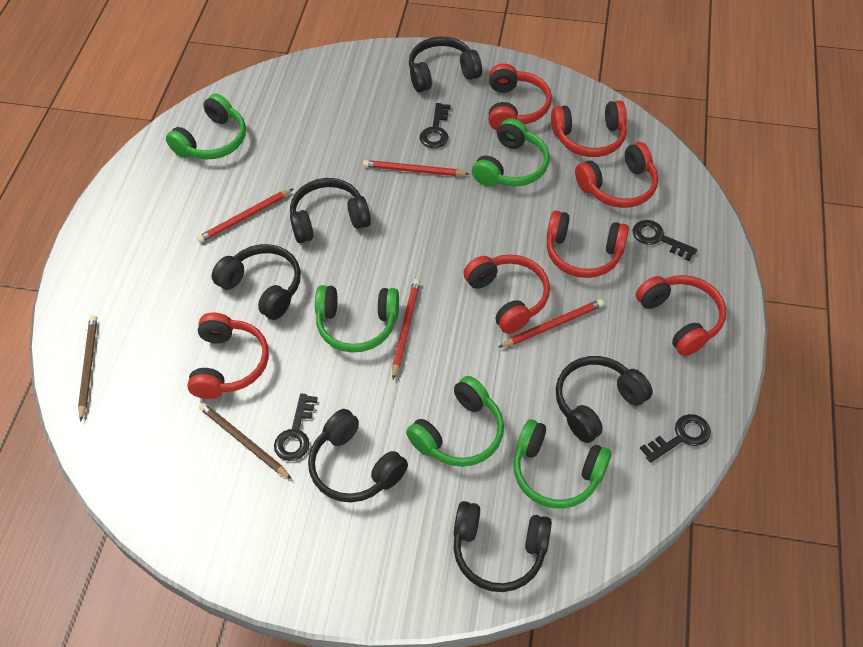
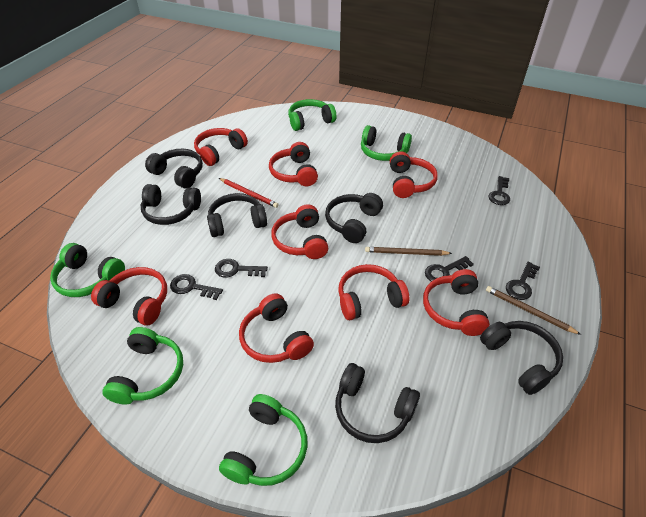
black key: [274,394,318,461] [420,103,451,148] [633,220,697,261] [640,414,711,463] = 4 -> [170,274,223,300] [215,259,268,278] [425,256,474,282] [489,176,510,205] [506,262,540,300] = 5
red headphones: [187,312,269,399] [463,254,550,334] [488,63,552,131] [547,211,629,278] [551,100,627,157] [575,142,658,208] [636,275,726,356] = 7 -> [91,267,167,325] [194,128,248,166] [239,293,314,363] [269,142,318,186] [271,204,328,259] [338,264,410,320] [390,151,438,198] [423,269,490,336] = 8
red pencil: [197,188,294,243] [363,160,469,176] [392,279,420,379] [498,299,604,348] = 4 -> [219,178,279,208] = 1

